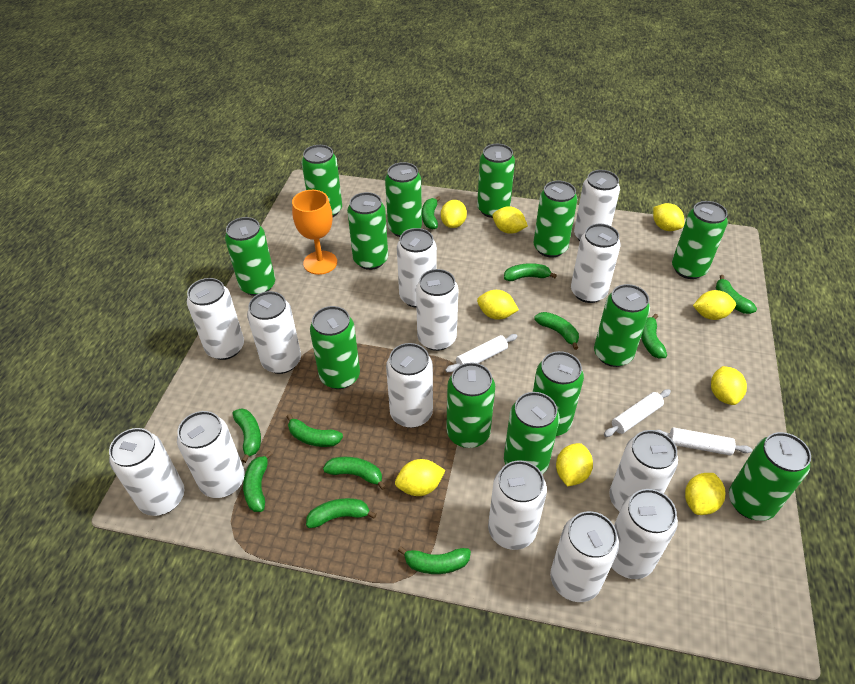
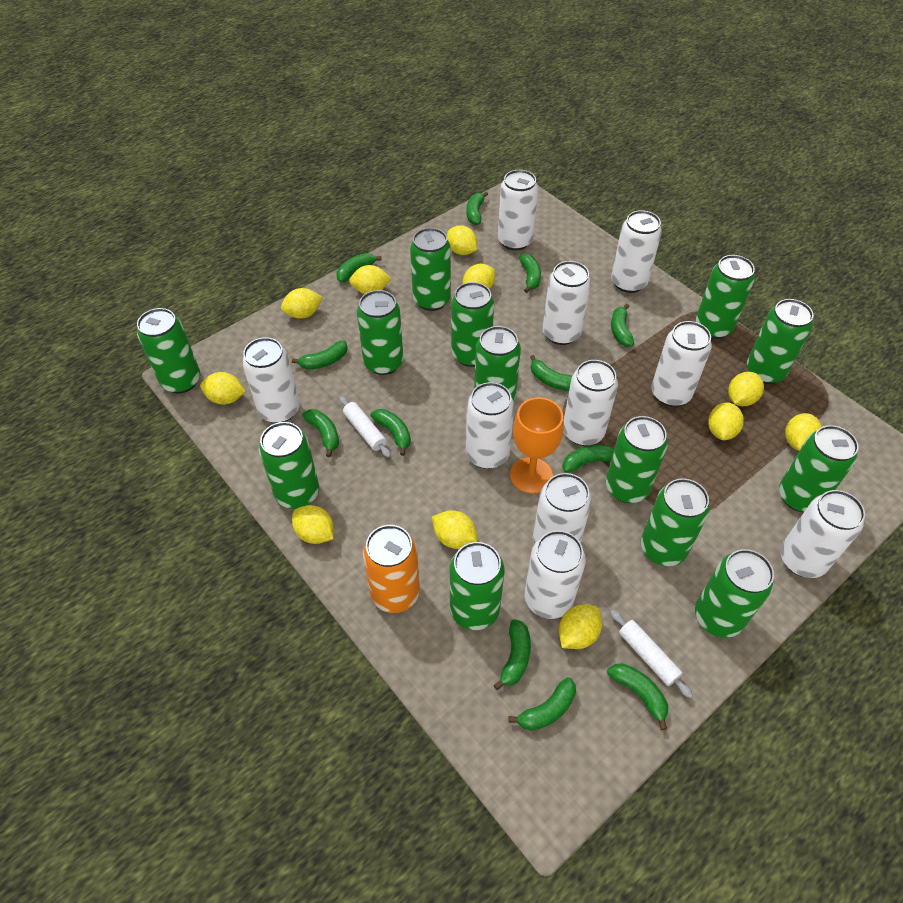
green banana: [233,408,261,463] [243,451,272,512] [286,414,343,447] [306,498,377,528] [323,457,386,490] [398,546,471,574] [422,196,441,229] [504,263,557,281] [534,312,579,350] [641,314,667,358] [716,275,757,314] = 11 -> [292,341,348,370] [302,409,339,457] [337,253,382,283] [371,409,411,456] [466,192,488,225] [494,619,531,690] [509,677,576,731] [519,254,541,293] [530,355,572,391] [562,445,614,473] [607,663,668,730] [611,304,634,347] = 12
orange can: none = 0 -> [363,525,420,613] = 1
white can: [109,428,185,516] [177,411,245,498] [187,278,244,360] [247,291,301,374] [386,343,433,428] [397,228,437,308] [416,269,458,351] [488,460,547,550] [550,511,619,602] [571,224,621,303] [574,170,620,241] [609,430,678,512] [611,489,678,579] = 13 -> [242,337,300,423] [466,382,515,469] [498,170,538,251] [524,530,586,619] [533,473,592,544] [542,261,591,345] [563,360,618,446] [611,210,662,293] [651,321,712,407] [780,490,865,578] = 10
white rolling pin: [445,334,517,373] [604,389,671,437] [656,427,752,456] = 3 -> [339,396,391,458] [610,610,693,698] = 2
yellow lemon: [395,459,446,496] [441,200,467,228] [477,290,519,320] [492,206,528,234] [556,443,593,487] [653,203,684,231] [685,473,725,515] [693,290,736,320] [711,366,747,405] = 9 -> [200,372,246,405] [281,288,323,319] [292,505,333,544] [349,265,391,294] [432,510,478,549] [447,225,477,255] [463,264,495,289] [559,605,602,649] [708,402,744,440] [728,372,764,406] [785,413,822,451] = 11

